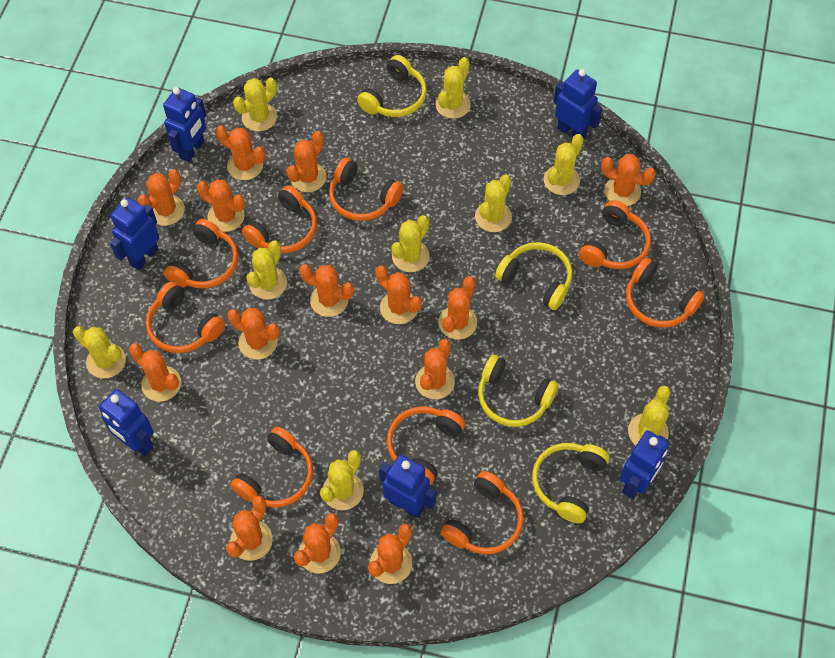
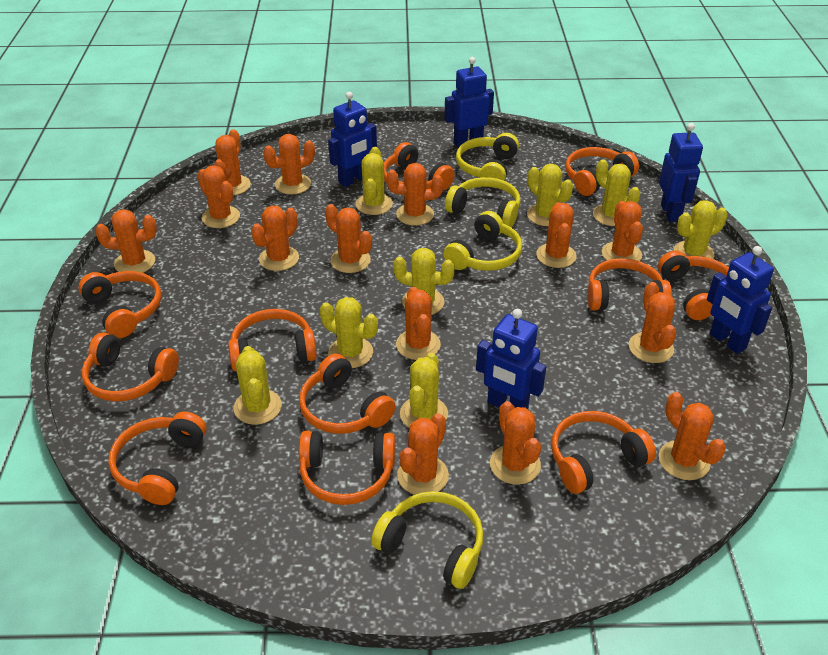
blue robot: [98,389,154,456] [110,197,159,270] [163,87,206,162] [379,454,437,518] [553,69,603,139] [620,431,669,499] = 6 -> [328,92,377,187] [444,57,494,148] [476,309,546,409] [659,123,703,222] [707,246,774,354] = 5
orange headphones: [146,281,225,353] [164,219,238,289] [231,427,313,508] [242,185,317,253] [329,158,403,221] [387,406,465,485] [441,471,524,554] [579,200,651,269] [626,258,705,328] = 9 -> [78,271,161,338] [82,332,179,401] [108,412,206,505] [228,309,317,372] [299,354,396,434] [299,431,396,505] [384,142,455,191] [551,411,656,494] [565,147,639,196] [587,258,672,311] [658,250,729,320] = 11
yellow cactus: [73,326,126,379] [233,77,277,131] [246,240,287,300] [320,450,364,510] [391,215,430,272] [435,57,471,119] [475,175,512,232] [544,134,584,195] [628,386,671,445] = 9 -> [234,346,282,425] [320,297,378,368] [356,147,393,215] [393,248,455,315] [400,353,448,428] [527,164,573,226] [593,159,640,226] [674,200,728,259] = 8

